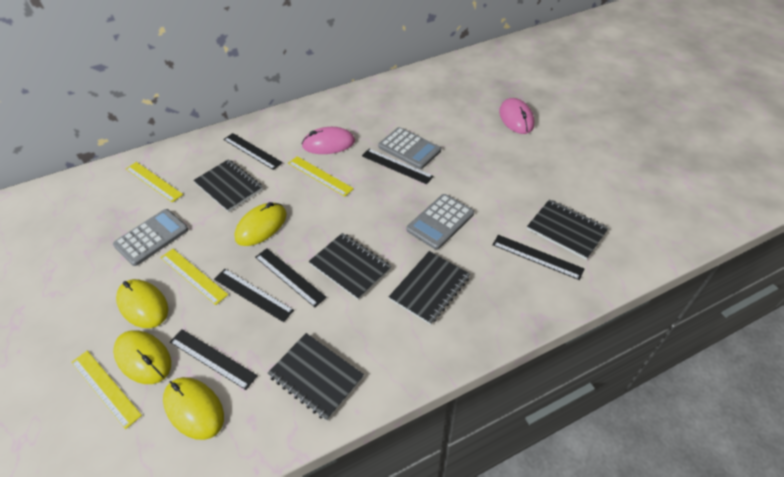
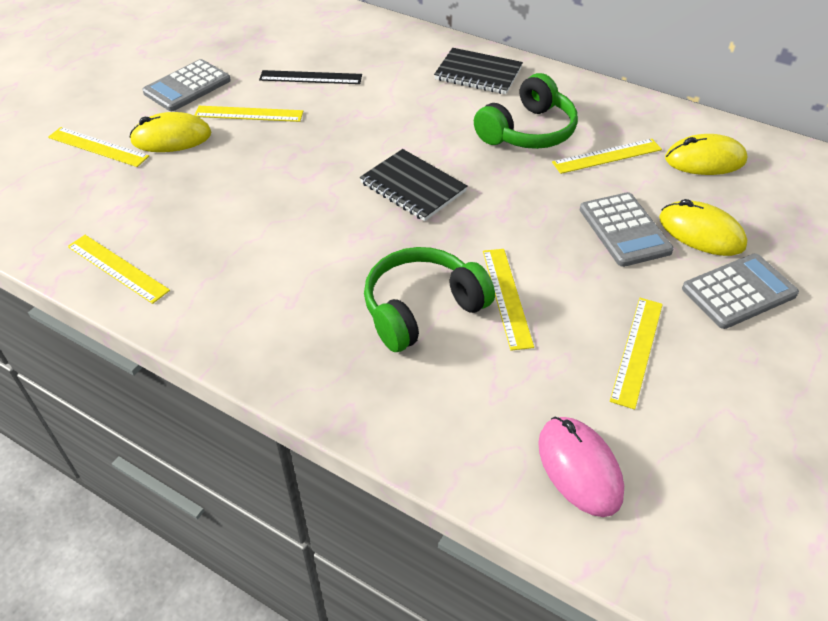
black notebook: [193,159,263,212] [268,333,364,421] [309,233,391,300] [389,251,470,325] [527,199,609,260] = 5 -> [360,149,467,221] [434,48,523,94] = 2
black ruler: [170,329,258,390] [214,269,294,322] [223,133,283,170] [255,248,327,307] [362,149,434,184] [492,235,584,280] = 6 -> [259,70,362,84] = 1
green headphones: none = 0 -> [364,247,495,352] [474,73,578,149] = 2
pink mouse: [302,127,355,154] [499,98,534,134] = 2 -> [538,417,624,517] = 1
yellow mouse: [113,330,171,384] [116,279,168,328] [163,377,224,440] [234,202,287,246] = 4 -> [129,112,212,152] [659,199,747,256] [665,134,747,175] = 3
yellow ruler: [71,351,142,429] [126,162,183,202] [160,249,228,305] [288,156,354,197] = 4 -> [48,127,149,167] [68,235,170,304] [194,106,303,122] [483,249,534,351] [552,139,662,174] [610,298,663,410] = 6

